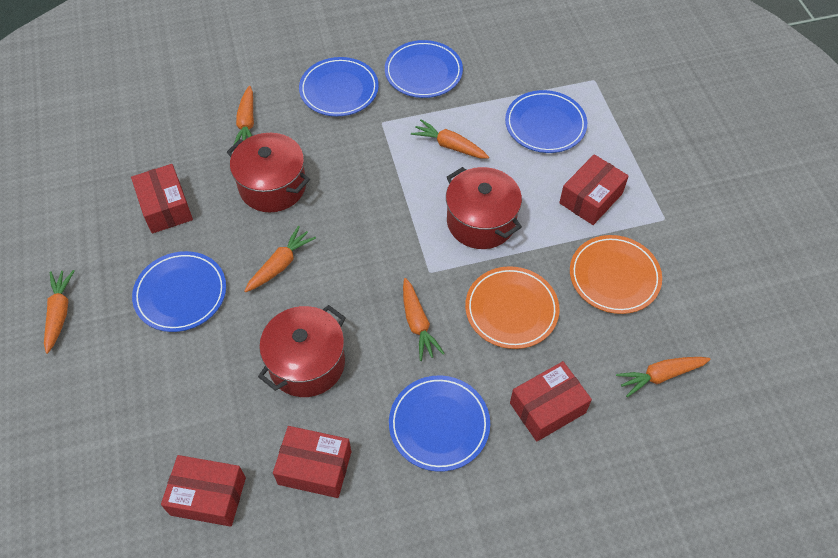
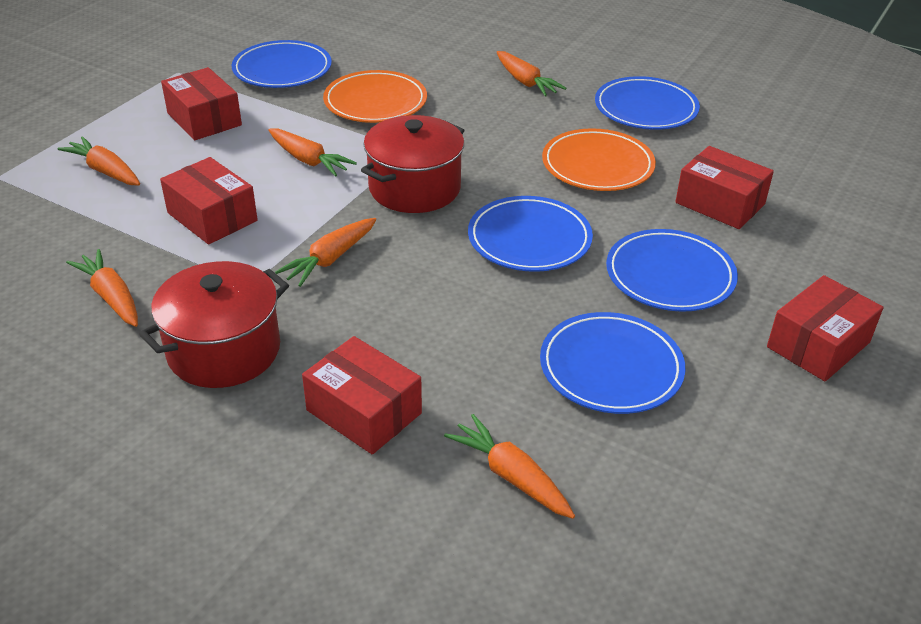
red pot: [227,133,310,212] [258,305,346,397] [446,167,522,249] = 3 -> [139,261,289,388] [361,115,465,213] = 2

